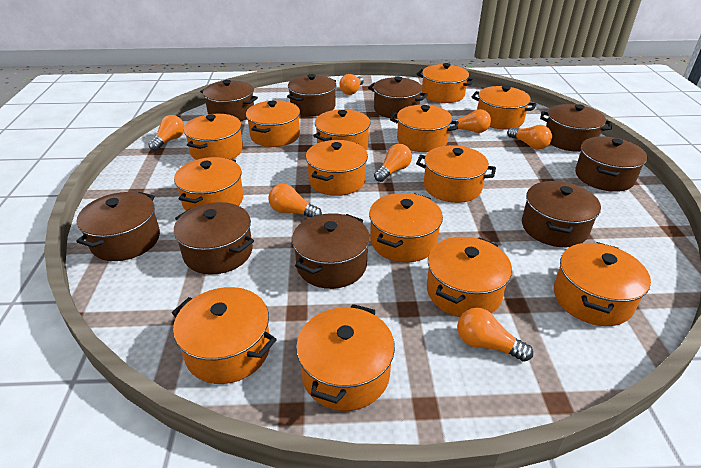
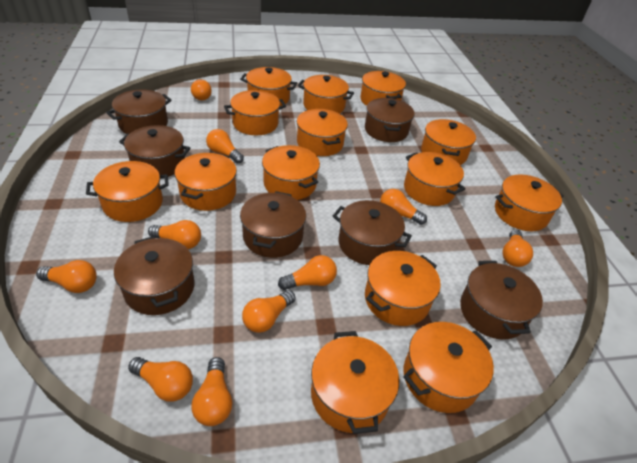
brown pot: [76,192,160,261] [174,202,254,275] [200,80,258,121] [287,74,336,116] [292,213,370,289] [368,76,428,119] [522,181,601,247] [540,104,612,152] [575,136,647,192] = 9 -> [106,90,172,134] [114,236,194,315] [119,125,191,177] [240,191,306,258] [333,200,412,265] [365,98,415,142] [460,261,543,340] = 7
orange light bulb: [148,115,184,151] [268,184,322,217] [339,74,364,95] [374,144,412,182] [450,109,491,133] [457,308,533,362] [507,125,552,150] = 7 -> [36,260,97,293] [128,357,193,402] [148,220,201,249] [191,79,212,100] [191,357,232,426] [206,129,244,164] [242,290,296,333] [278,255,337,290] [380,189,427,225] [503,230,533,267] = 10

